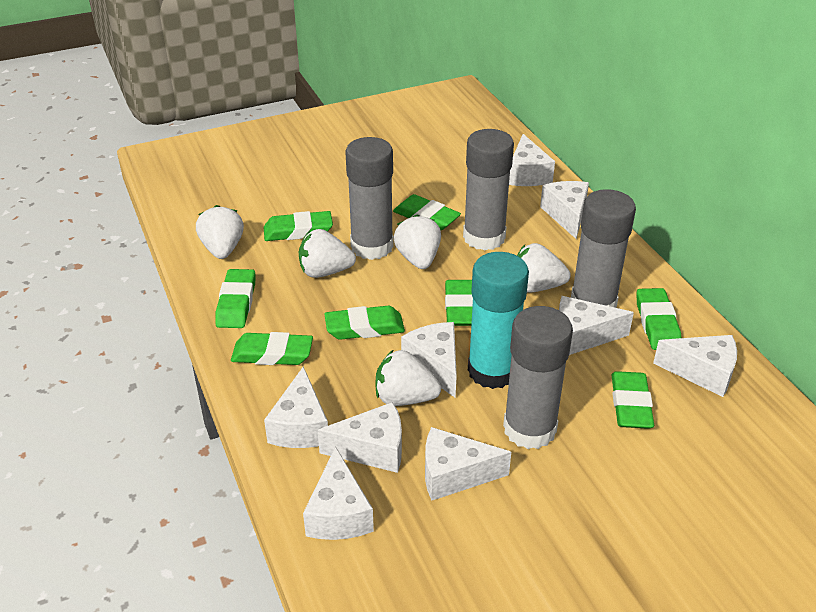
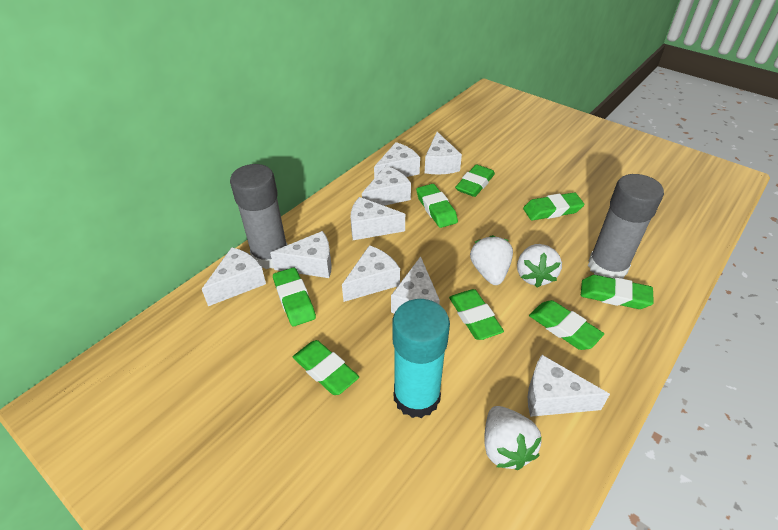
grey glue stick: [345,137,394,260] [463,129,514,251] [503,306,573,449] [571,189,636,308] = 4 -> [230,164,287,269] [588,174,664,279] = 2
white strawberry: [196,205,244,259] [299,229,356,278] [375,350,441,406] [393,215,441,269] [517,243,571,293] = 5 -> [470,235,513,285] [484,406,542,470] [517,244,562,288] = 3

